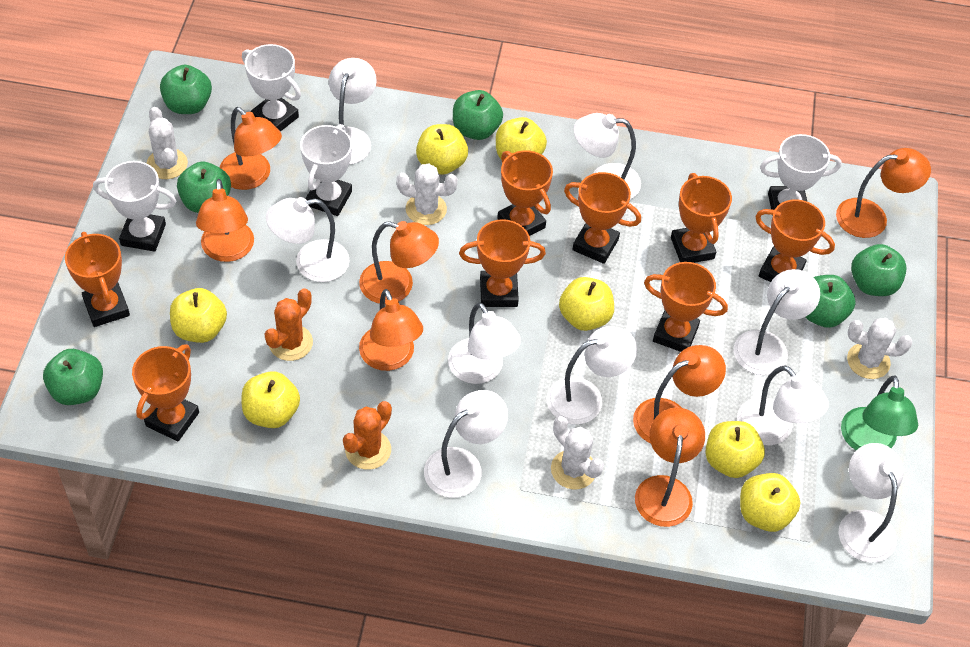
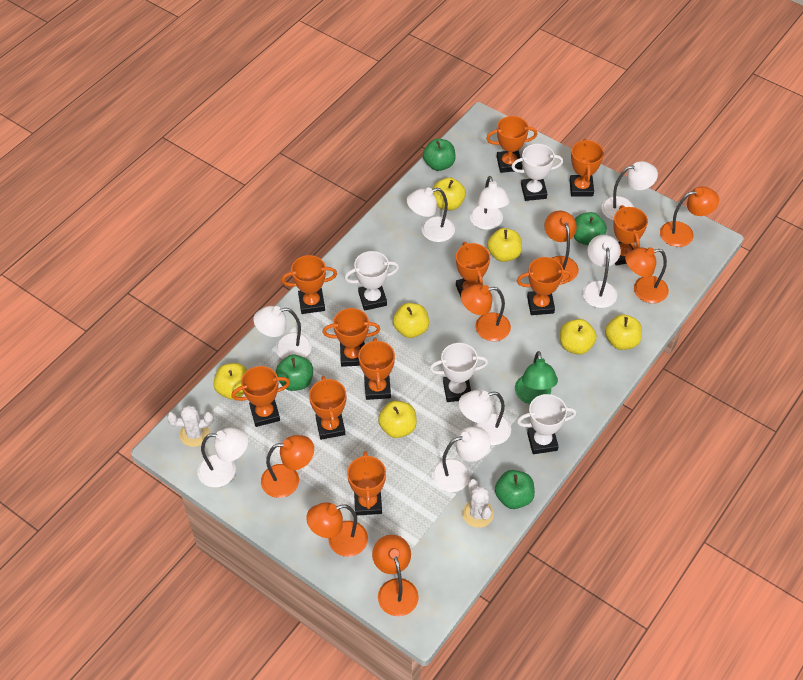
green apple: [43,349,103,405] [160,65,212,114] [177,161,231,213] [453,90,503,140] [805,275,856,328] [851,244,907,296] = 6 -> [276,355,313,391] [423,139,456,171] [495,470,535,509] [573,212,607,245] = 4
orange cactus: [264,288,313,361] [343,401,392,470] = 2 -> none = 0
orange trophy: [65,232,130,327] [132,344,199,441] [459,219,546,307] [497,150,553,236] [564,172,641,264] [644,262,728,352] [671,173,732,263] [755,199,835,282] = 8 -> [231,366,290,427] [281,255,337,314] [309,376,346,440] [322,308,381,367] [347,451,386,516] [358,337,395,400] [456,242,490,297] [486,116,537,173] [517,257,572,315] [569,139,604,196] [613,205,648,266] = 11
white cactus: [147,107,188,179] [396,163,458,225] [551,416,604,489] [847,318,912,379] = 4 -> [167,405,213,447] [462,479,494,528] = 2
white lamp: [266,197,350,282] [329,58,377,165] [424,390,508,498] [448,302,521,384] [547,326,637,424] [574,113,641,199] [734,269,820,375] [737,365,829,446] [838,443,904,563] = 9 -> [197,428,248,488] [254,306,311,359] [407,187,455,242] [432,427,491,492] [459,390,511,445] [470,176,510,230] [583,235,621,308] [601,161,658,221] = 8

